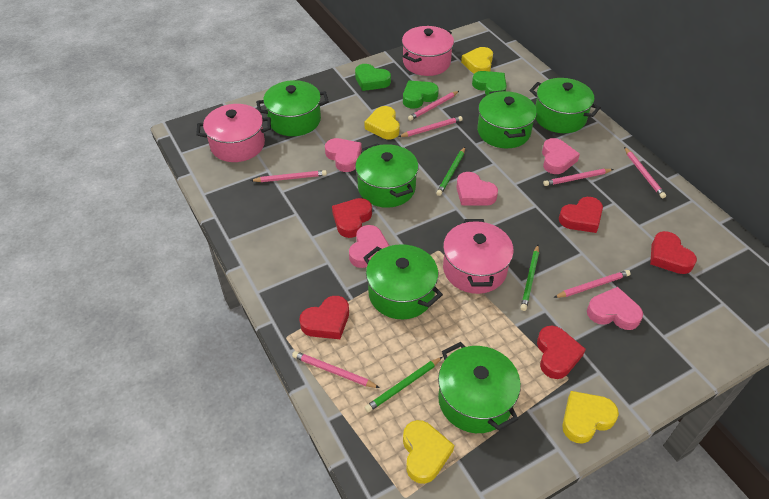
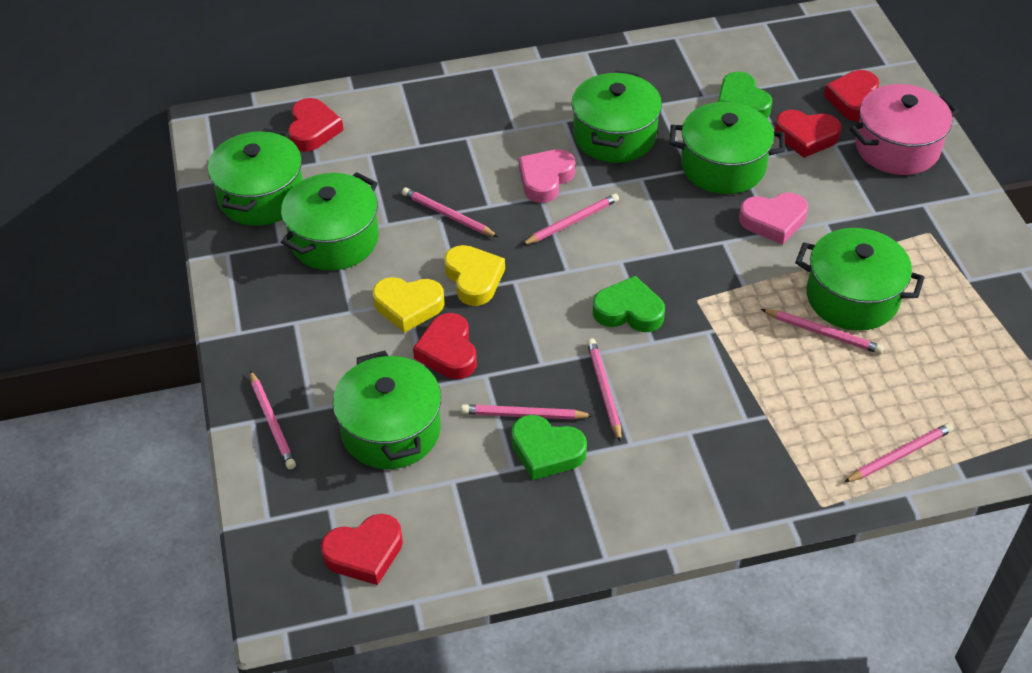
green pencil: [364,357,442,412] [436,147,465,196] [520,245,539,311] = 3 -> none = 0
pink heart: [325,138,362,172] [349,225,389,268] [456,172,498,206] [542,138,580,174] [587,287,643,330] = 5 -> [519,149,575,203] [739,193,808,245] = 2
pink pot: [196,104,271,162] [402,26,454,76] [443,219,514,294] = 3 -> [850,84,959,175] = 1
yellow heart: [365,106,400,139] [403,420,454,484] [461,47,493,74] [562,391,619,444] = 4 -> [372,277,445,333] [444,245,505,306] = 2

